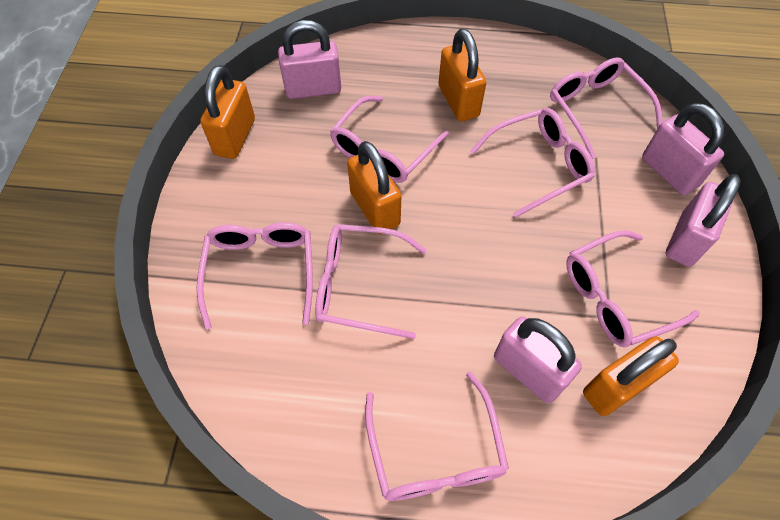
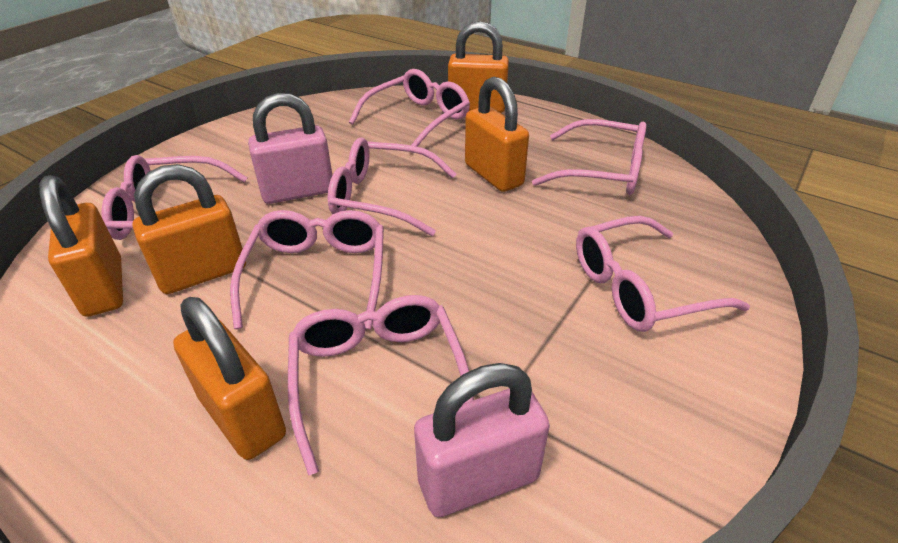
orange padlock: [200,65,255,159] [347,141,401,234] [439,29,486,121] [583,336,679,416] = 4 -> [39,175,123,317] [132,164,246,294] [173,297,286,460] [448,21,509,113] [465,77,529,192] = 5
pink padlock: [278,20,341,99] [494,316,582,403] [642,103,724,195] [666,174,741,267] = 4 -> [248,93,332,204] [414,363,550,517] = 2

